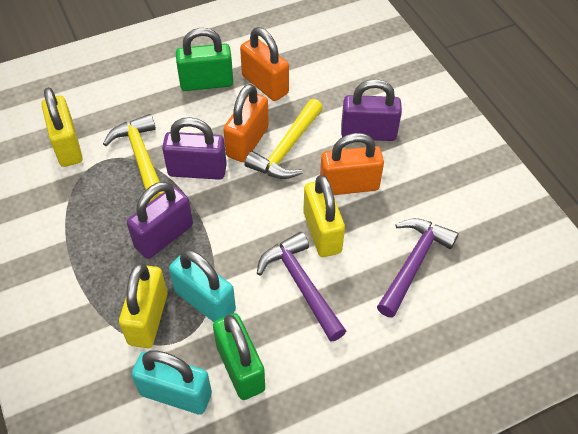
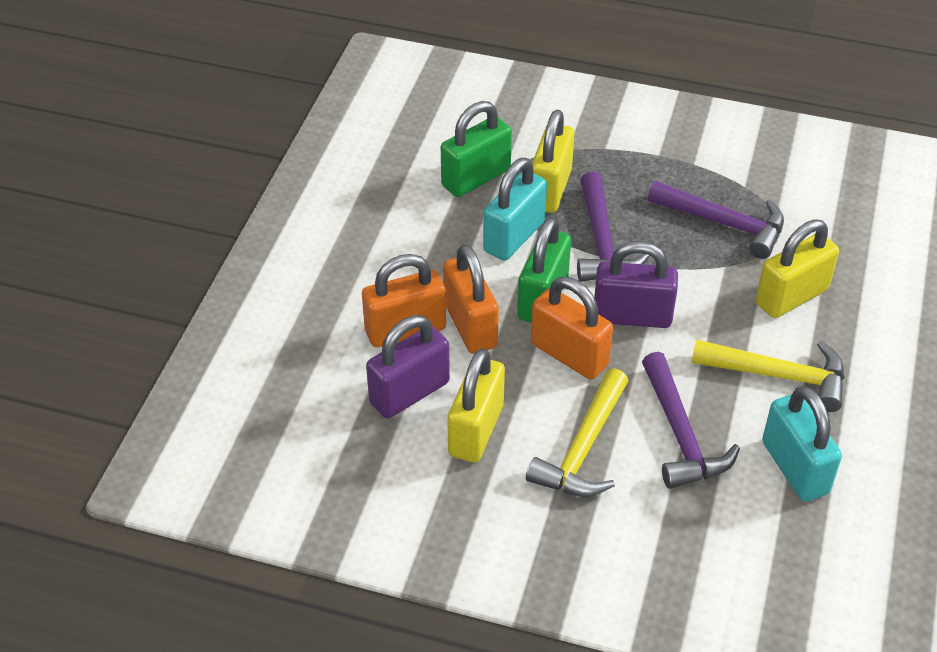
purple hammer: [257,232,346,342] [377,218,459,318] = 2 -> [577,172,650,282] [642,352,740,489] [648,181,784,259] = 3
purple padlock: [127,182,193,259] [162,117,227,180] [341,79,402,141] = 3 -> [366,315,450,418] [594,241,678,328] = 2

